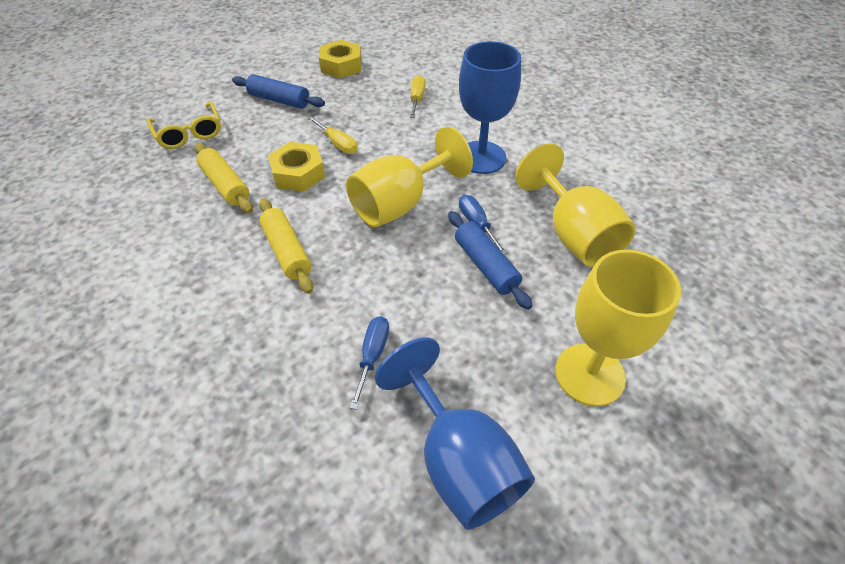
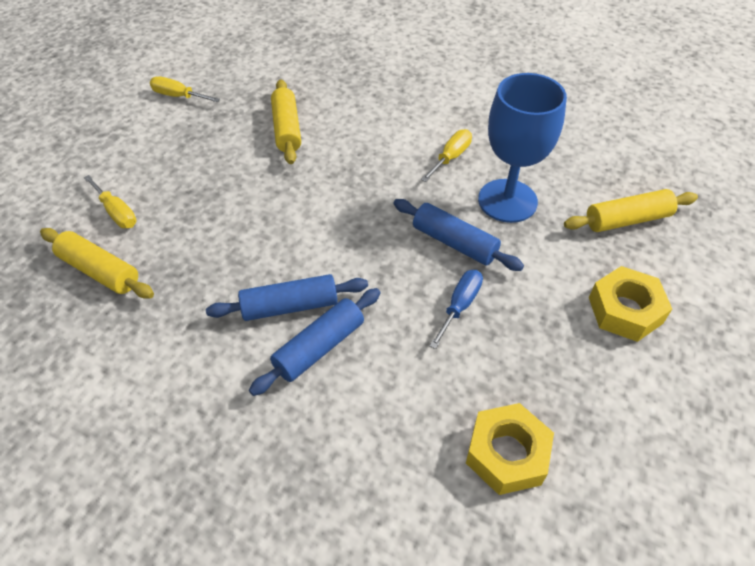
blue goblet: [375,338,535,530] [459,41,521,174] = 2 -> [478,73,567,223] = 1
blue rolling pin: [232,74,325,109] [448,211,532,310] = 2 -> [206,274,368,321] [249,288,380,396] [393,199,524,271] = 3
blue screwdriver: [350,316,389,410] [459,195,507,254] = 2 -> [430,270,483,349] = 1
yellow glasses: [147,101,221,149] = 1 -> none = 0
yellow goblet: [346,127,473,227] [515,143,636,267] [555,250,681,406] = 3 -> none = 0
yellow rolling pin: [195,143,253,213] [259,198,313,294] = 2 -> [40,228,154,299] [271,79,301,164] [564,189,698,232] = 3
yellow screwdriver: [308,116,358,154] [410,75,426,118] = 2 -> [84,175,137,228] [150,76,220,102] [421,129,472,182] = 3

